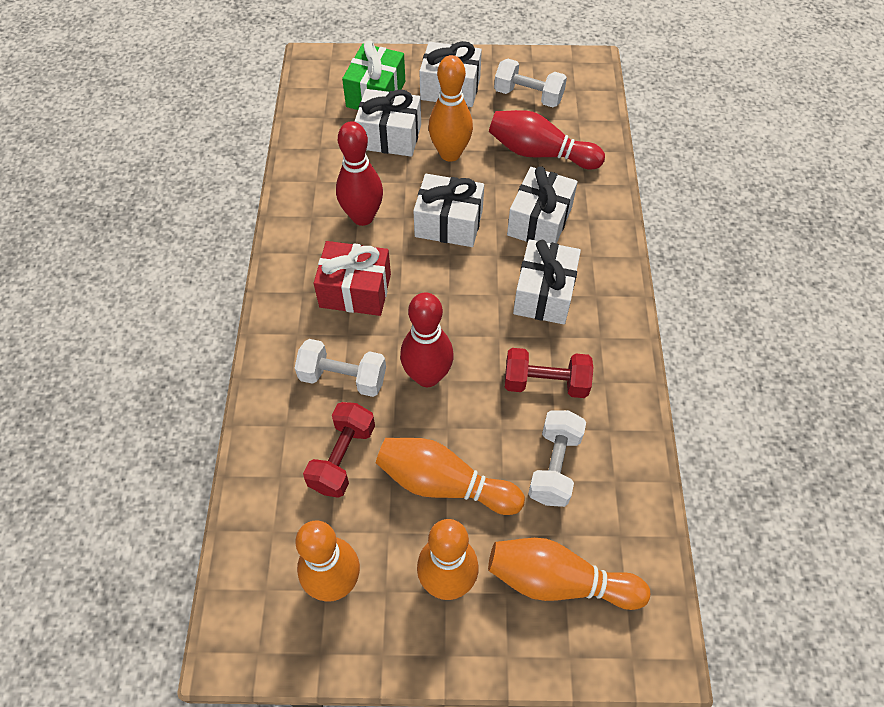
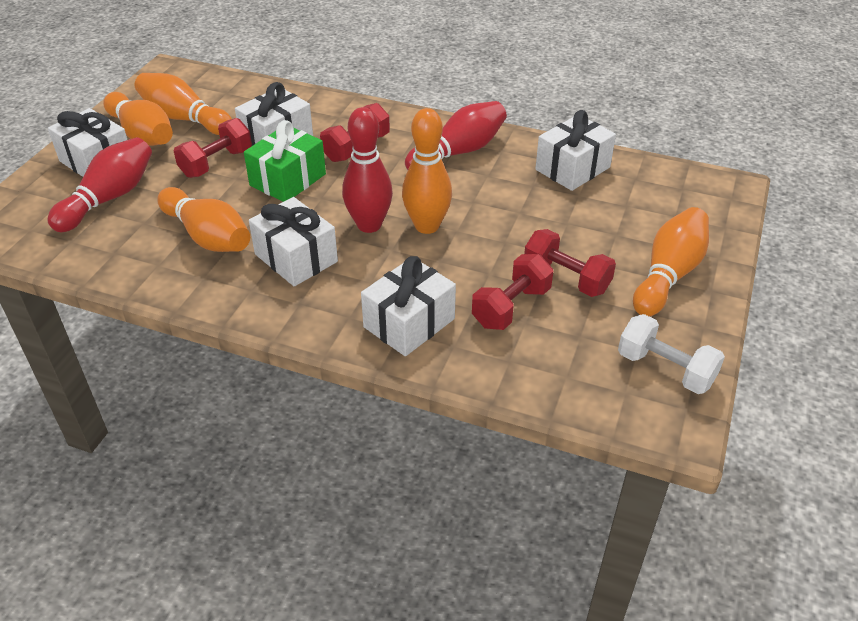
red dumbbell: [303,402,375,498] [505,348,593,398] = 2 -> [174,118,252,178] [320,103,390,162] [472,254,553,330] [524,229,616,297] = 4
red gift: [314,241,391,316] = 1 -> none = 0
white dumbbell: [295,339,386,397] [494,59,567,107] [528,410,586,507] = 3 -> [618,314,725,394] = 1

